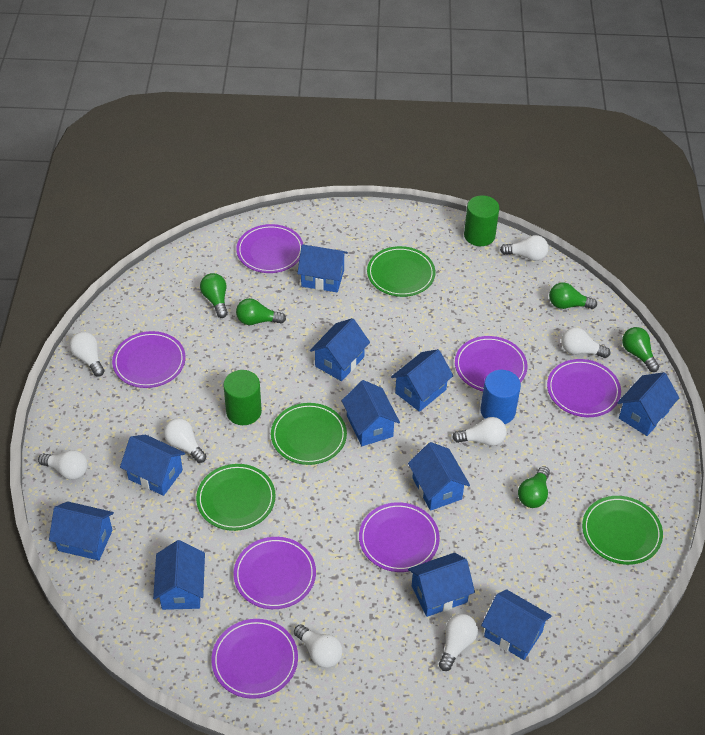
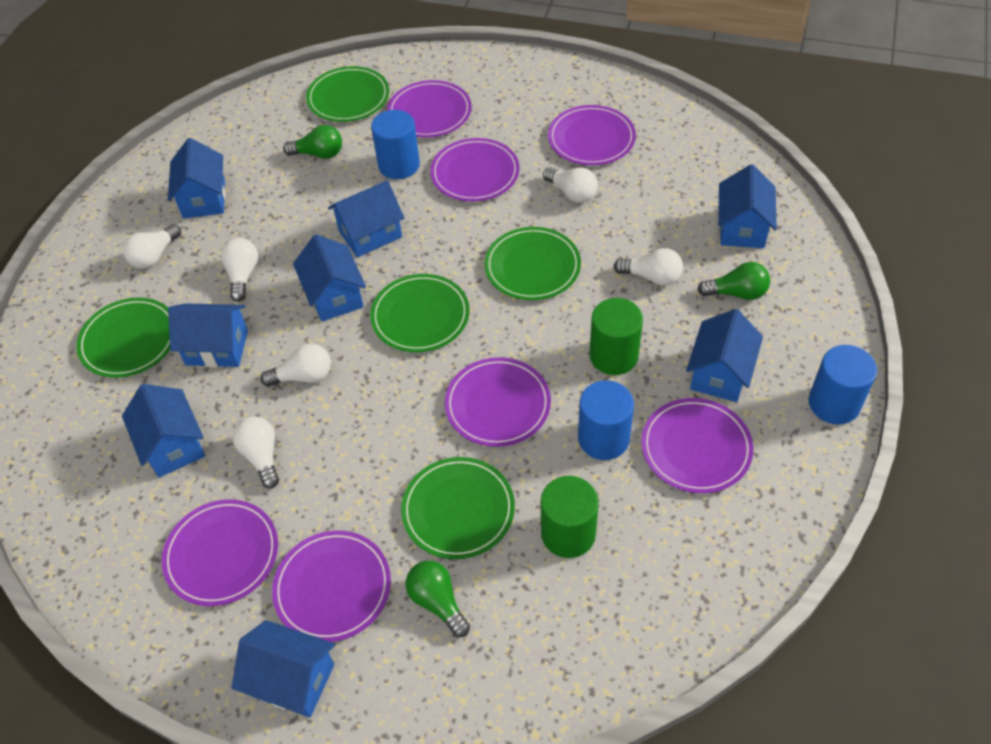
blue cylinder: [480,370,521,424] = 1 -> [371,110,420,179] [578,380,634,460] [809,345,877,425] = 3
blue house: [49,501,114,561] [120,435,186,496] [153,540,205,610] [297,244,348,292] [310,318,370,381] [342,380,400,446] [391,349,453,412] [408,442,470,511] [408,553,475,617] [481,589,552,660] [617,372,679,436] = 11 -> [122,384,205,477] [168,138,226,219] [168,303,248,367] [231,620,335,717] [293,234,366,322] [328,180,404,257] [686,309,763,402] [718,164,777,248] = 8
green light bulb: [200,273,228,318] [236,298,286,325] [518,466,550,508] [549,282,597,309] [622,327,659,372] = 5 -> [283,125,342,159] [406,561,470,637] [697,262,770,300] = 3
green plate: [196,464,276,531] [271,403,347,465] [367,246,435,297] [582,496,663,565] = 4 -> [76,298,170,378] [306,66,389,122] [370,274,470,352] [401,457,515,559] [484,227,581,300] = 5
white light bulb: [38,450,88,480] [69,332,105,377] [164,418,206,463] [294,624,342,668] [439,614,478,671] [452,417,507,446] [500,235,548,261] [561,327,610,358] = 8 -> [123,224,181,269] [221,238,258,302] [233,416,279,489] [260,344,331,387] [543,167,598,203] [614,248,683,286] = 6

